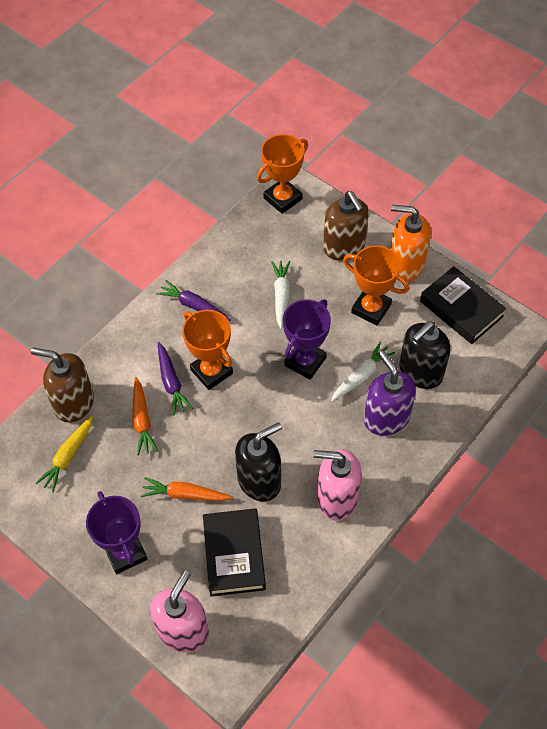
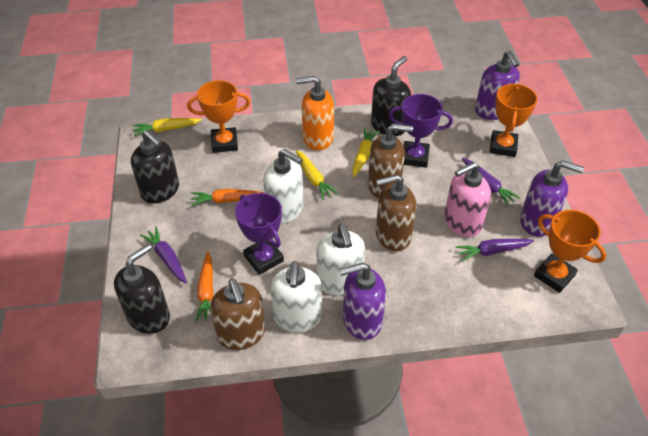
black book: [203,508,266,596] [420,266,506,344] = 2 -> none = 0
black soap dispenser: [235,423,282,502] [399,321,451,389] = 2 -> [114,244,170,334] [131,130,179,203] [371,56,411,136] = 3
brown soap dispenser: [31,348,94,423] [323,191,369,261] = 2 -> [210,278,265,350] [368,124,413,199] [376,174,417,251] = 3
pink soap dispenser: [150,571,209,652] [313,449,362,521] = 2 -> [444,162,491,237] = 1
purple carrot: [156,280,231,321] [158,342,193,415] = 2 -> [140,226,187,283] [456,239,534,261] [462,158,520,206] = 3
purple soap dispenser: [364,351,416,436] = 1 -> [340,262,386,340] [475,51,520,120] [520,160,584,237] = 3
white carrot: [271,261,290,329] [331,341,395,402] = 2 -> none = 0
white soap dispenser: none = 0 -> [263,149,303,224] [271,261,322,332] [316,224,365,295] = 3
yellow carrot: [36,415,93,492] = 1 -> [133,118,202,136] [296,150,338,200] [352,128,380,177] = 3

